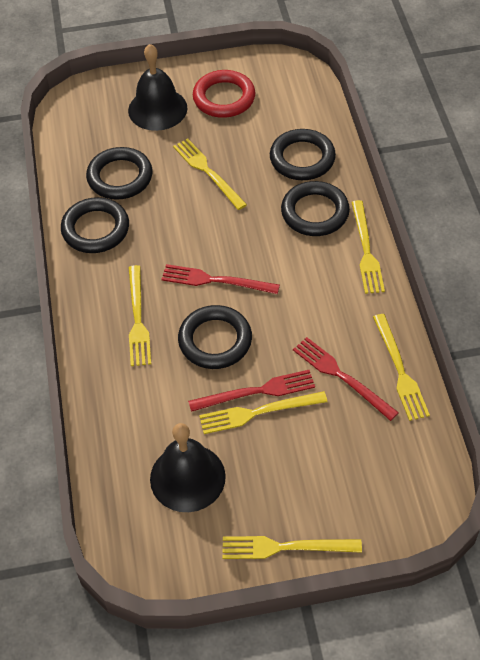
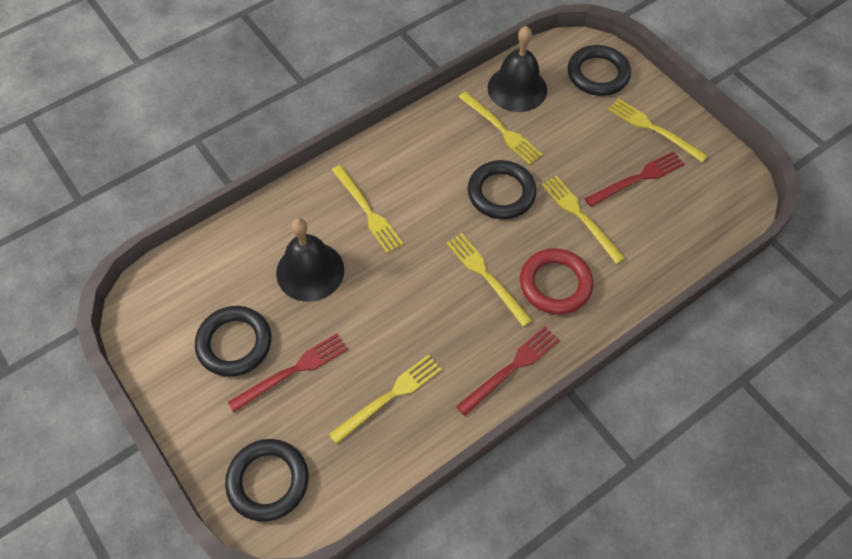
black ring: [61,197,129,253] [86,147,153,200] [178,305,252,369] [270,129,336,180] [281,181,350,236] = 5 -> [195,306,271,377] [225,439,308,522] [468,160,537,219] [568,45,631,96] = 4

